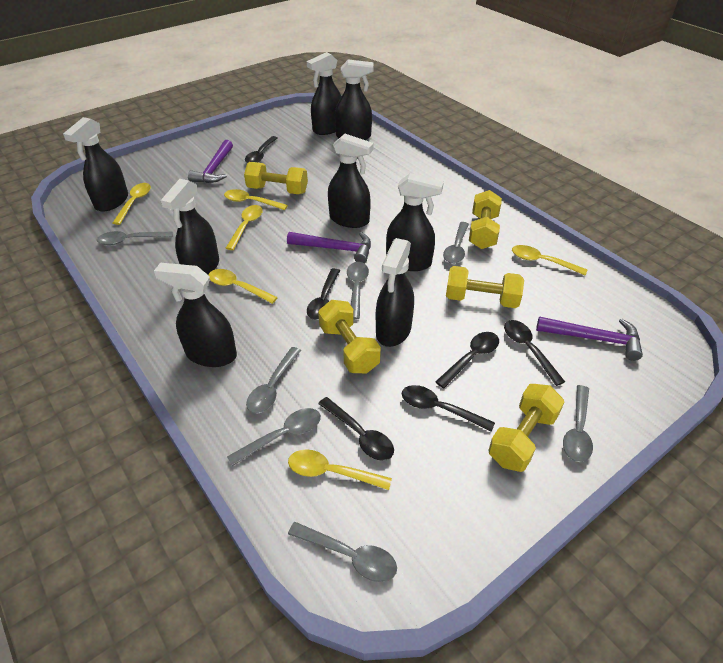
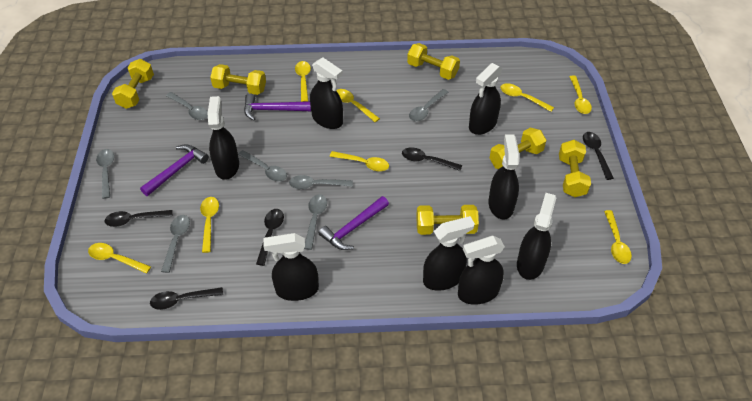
black spoon: [245,136,278,163] [307,268,340,320] [318,397,394,461] [402,385,495,432] [435,332,499,388] [504,320,565,386] = 6 -> [105,210,173,227] [150,287,223,310] [256,209,284,266] [402,147,462,171] [583,132,614,180] = 5
yellow dumbbell: [244,162,308,194] [318,300,381,373] [446,266,524,308] [469,190,502,249] [488,384,564,472] = 5 -> [112,59,154,109] [210,64,266,95] [407,43,460,80] [416,205,479,235] [490,127,546,169] [559,140,591,197] = 6
yellow spoon: [113,183,151,225] [208,269,278,304] [224,189,288,210] [226,205,263,250] [288,449,392,490] [512,245,588,275] = 6 -> [88,243,151,274] [200,197,219,253] [295,61,311,102] [330,151,389,171] [336,89,380,122] [500,83,554,112] [569,76,592,114] [604,210,632,264] = 8

